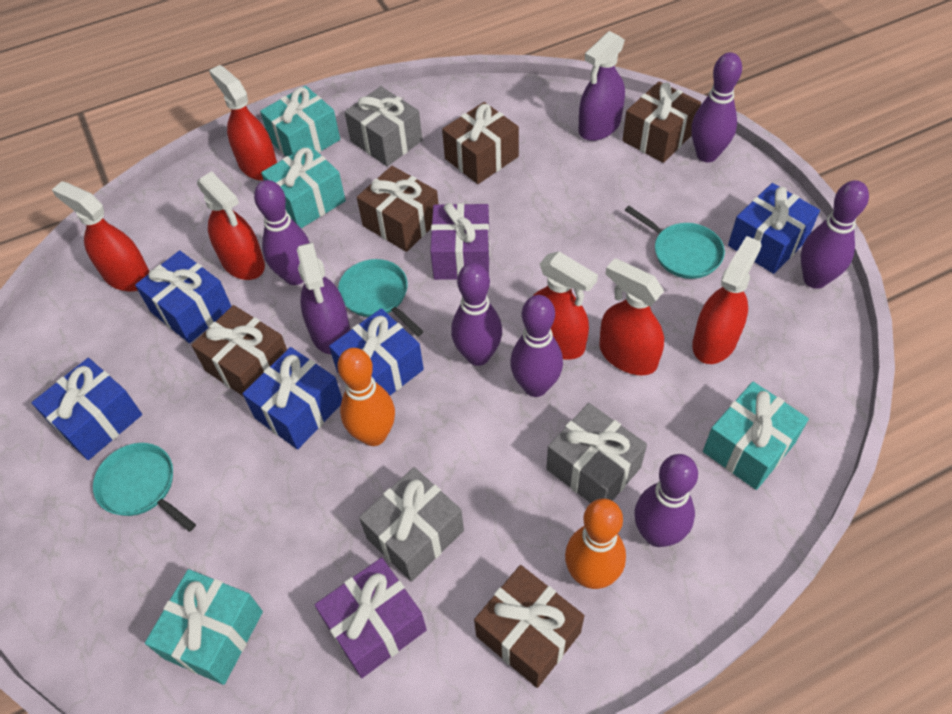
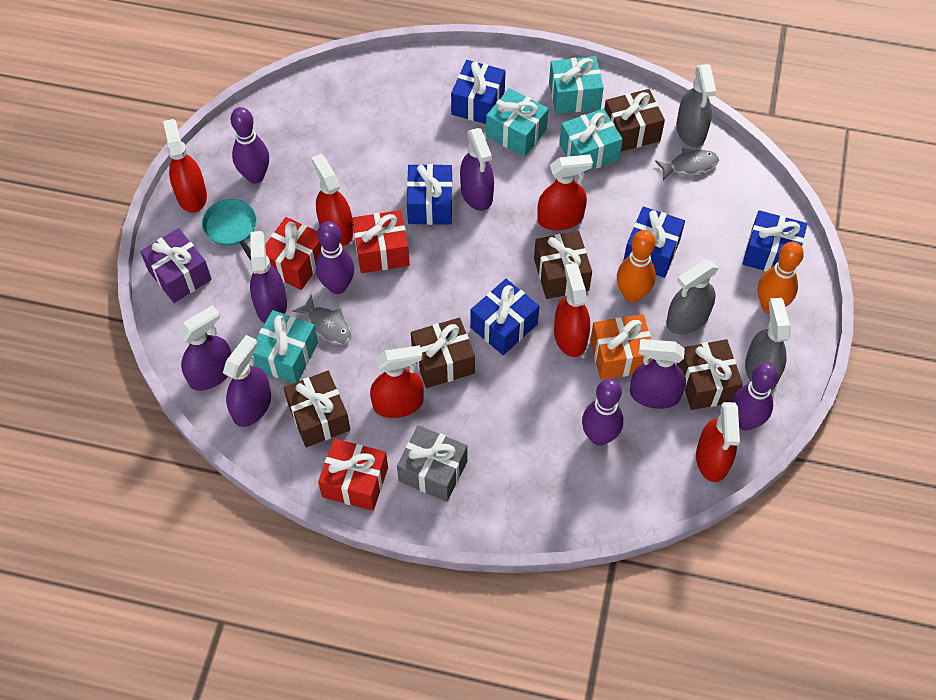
grey fish: none = 0 -> [292,295,352,344] [655,148,719,180] = 2
grey gift: [345,86,422,167] [359,467,464,582] [546,403,647,503] = 3 -> [397,425,467,502] = 1
grey spray bottle: none = 0 -> [666,260,719,334] [676,64,716,147] [745,298,791,390] = 3
orange gift: none = 0 -> [590,314,654,380] = 1
purple bowling pin: [254,180,310,285] [451,262,502,366] [510,295,563,397] [635,454,698,547] [691,52,742,162] [801,180,869,289] = 6 -> [231,107,269,183] [316,221,354,294] [582,378,623,446] [732,363,778,430] = 4
purple gift: [315,558,427,678] [430,203,490,280] = 2 -> [140,228,212,303] = 1
purple spray bottle: [297,242,350,354] [578,31,625,141] = 2 -> [177,305,232,391] [223,335,271,427] [250,231,287,323] [460,128,494,211] [630,339,686,409] = 5
red gift: none = 0 -> [265,217,322,290] [318,438,388,511] [352,210,410,273] = 3
turquoise pan: [93,443,196,532] [338,259,423,336] [625,206,725,279] = 3 -> [202,199,257,260] = 1

